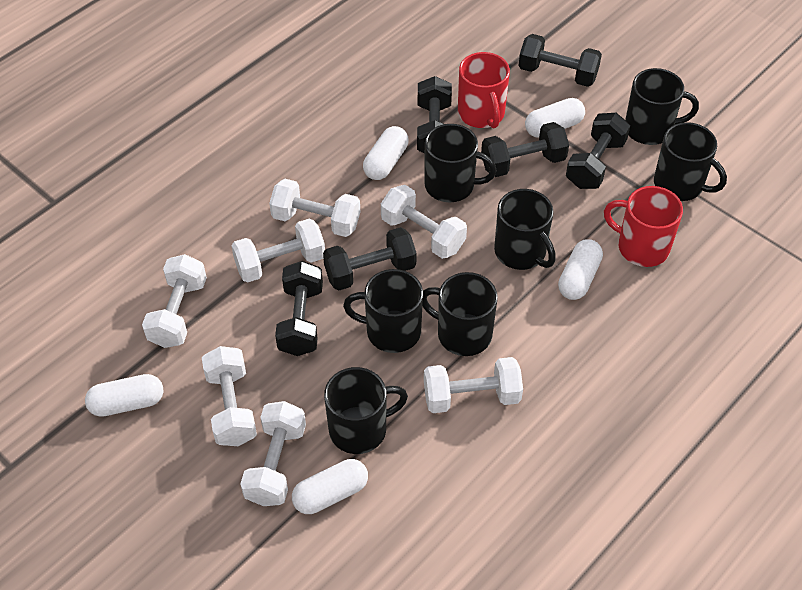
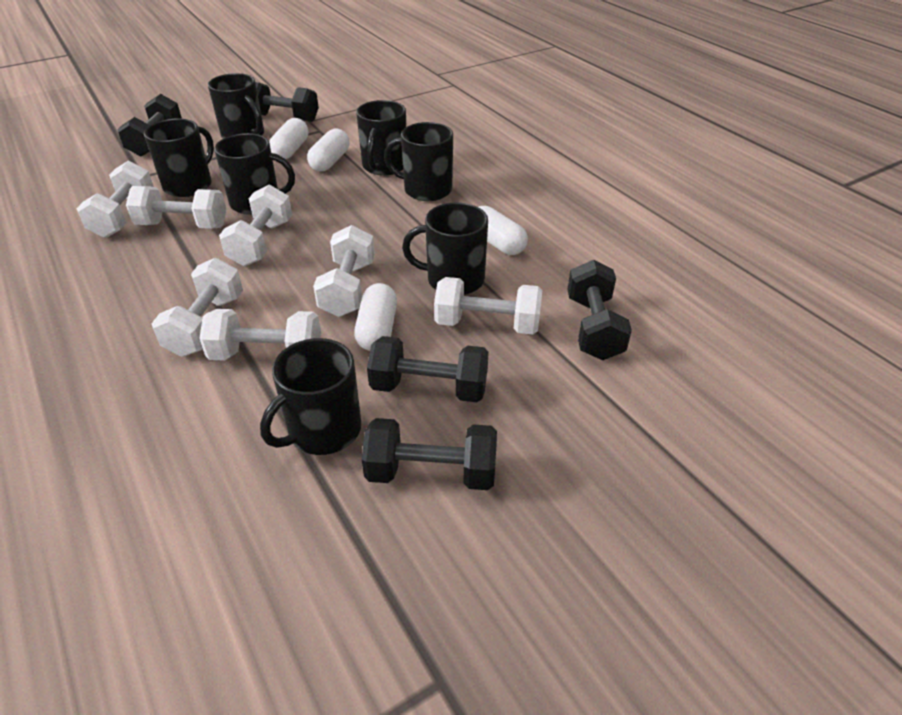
black dumbbell: [275,261,323,356] [323,227,417,291] [417,76,452,153] [481,122,569,177] [519,34,602,87] [566,113,630,189] = 6 -> [117,94,182,157] [255,82,319,122] [361,418,497,490] [367,336,489,402] [567,260,632,360] = 5
red mug: [458,52,510,128] [604,186,683,267] = 2 -> none = 0
white capsule: [85,374,163,417] [292,459,368,514] [363,126,409,180] [525,98,585,138] [558,239,603,300] = 5 -> [269,118,308,159] [307,129,350,171] [354,283,397,351] [479,206,528,255] = 4

